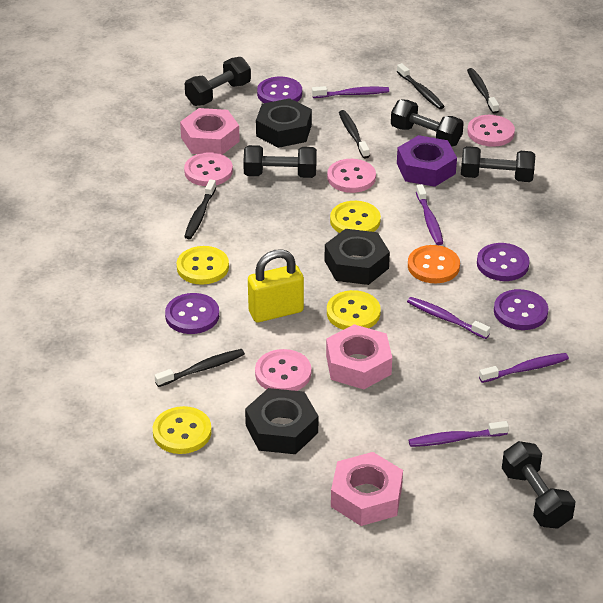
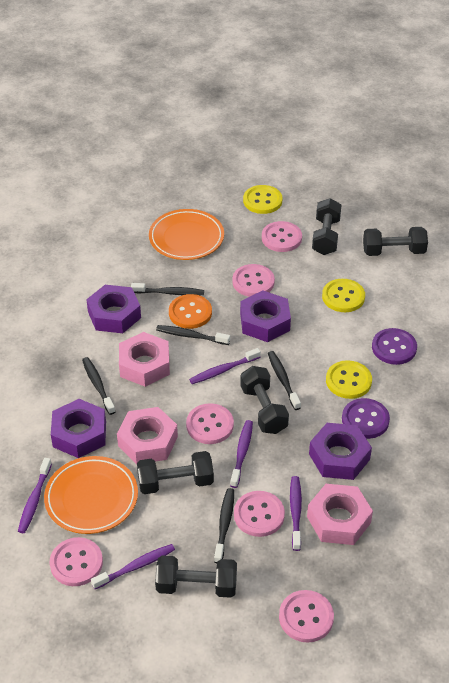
black nut: [245,388,318,454] [256,98,312,148] [325,229,390,285] = 3 -> none = 0
orange plate: none = 0 -> [44,456,138,534] [149,209,224,260] = 2
pink button: [184,152,233,186] [255,349,311,391] [327,159,376,193] [467,115,515,147] = 4 -> [50,537,103,586] [186,403,234,444] [232,264,275,297] [234,491,285,537] [262,221,302,252] [279,590,334,643] = 6
purple button: [165,293,219,334] [257,77,302,103] [477,243,530,281] [494,289,549,330] = 4 -> [342,398,390,439] [372,328,417,365] = 2
purple nut: [397,135,457,187] = 1 -> [51,399,106,458] [86,285,141,333] [240,291,291,342] [309,423,372,480] = 4
yellow button: [153,406,212,454] [177,246,229,285] [327,290,381,330] [330,201,381,233] = 4 -> [243,185,282,214] [322,279,365,312] [326,360,372,399] = 3
yellow padlock: [248,249,304,322] = 1 -> none = 0

